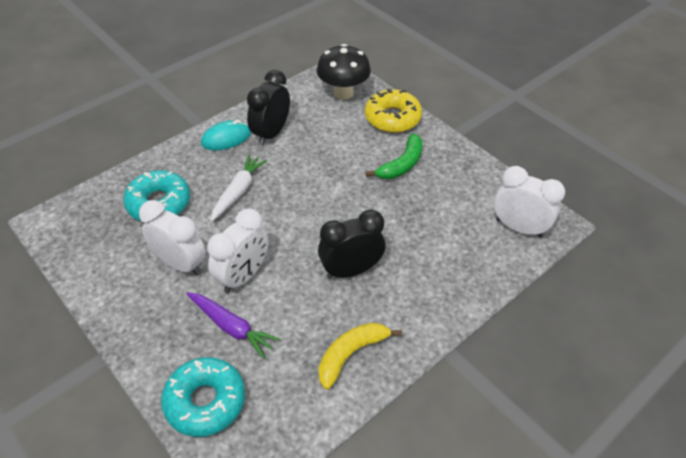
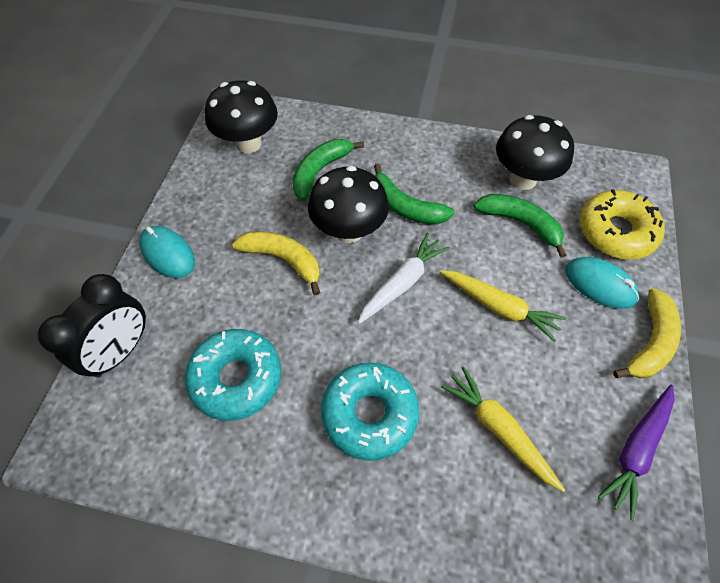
black clock: [247,70,290,146] [318,210,386,279] = 2 -> [38,274,146,378] = 1
black mushroom: [317,44,371,100] = 1 -> [205,80,278,153] [308,166,389,243] [496,115,574,190] = 3
green banana: [366,133,423,179] = 1 -> [292,139,364,201] [374,163,454,224] [474,194,566,258] = 3
turquoise mouse: [201,120,251,150] = 1 -> [139,226,195,278] [565,257,639,309] = 2
white clock: [139,200,206,275] [207,208,269,293] [494,166,565,238] = 3 -> none = 0
yellow banana: [319,322,402,390] = 1 -> [232,231,320,295] [613,288,681,378] = 2
yellow carrot: none = 0 -> [440,270,566,342] [441,366,565,492] = 2

